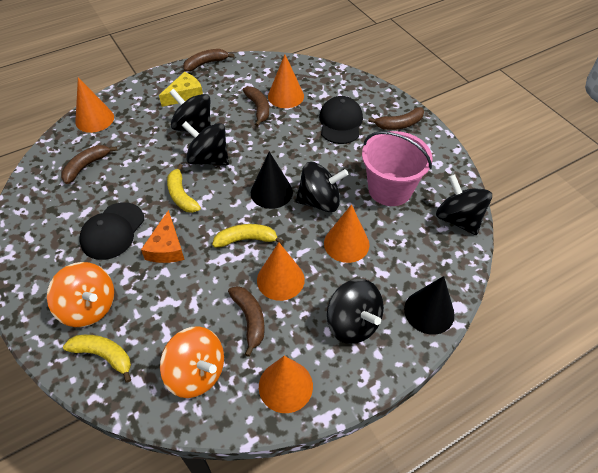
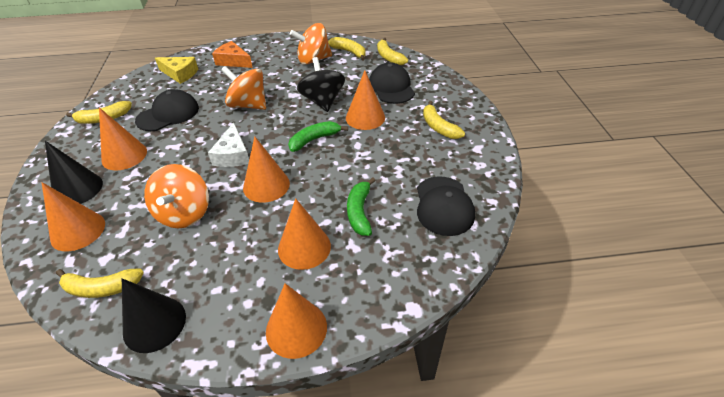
black cap: [79,202,144,260] [319,96,363,144] = 2 -> [135,89,199,131] [369,62,415,104] [417,176,475,236] = 3
black spinning top: [169,89,211,133] [182,121,229,165] [295,162,348,212] [327,279,384,344] [436,174,492,235] = 5 -> [297,57,345,112] = 1
brown banana: [61,145,117,184] [183,49,235,72] [228,286,265,357] [242,86,269,127] [368,107,424,130] = 5 -> none = 0
green banana: none = 0 -> [288,121,348,152] [347,177,376,236] = 2
orange cone: [75,77,114,133] [257,242,305,301] [259,356,313,413] [268,55,304,108] [324,204,369,263] = 5 -> [42,182,105,251] [99,107,147,170] [243,136,290,203] [266,283,327,359] [278,198,331,270] [346,70,385,130] = 6
orange spinning top: [47,262,114,327] [160,326,224,398] = 2 -> [144,164,209,229] [221,66,266,110] [290,23,332,65] = 3
pink bucket: [362,131,433,206] = 1 -> none = 0
white cheese: none = 0 -> [208,122,249,167] = 1
yellow banana: [63,335,131,383] [167,164,201,213] [212,224,284,247] = 3 -> [56,269,144,298] [66,101,132,124] [328,37,366,61] [377,38,408,65] [423,101,465,139] = 5

